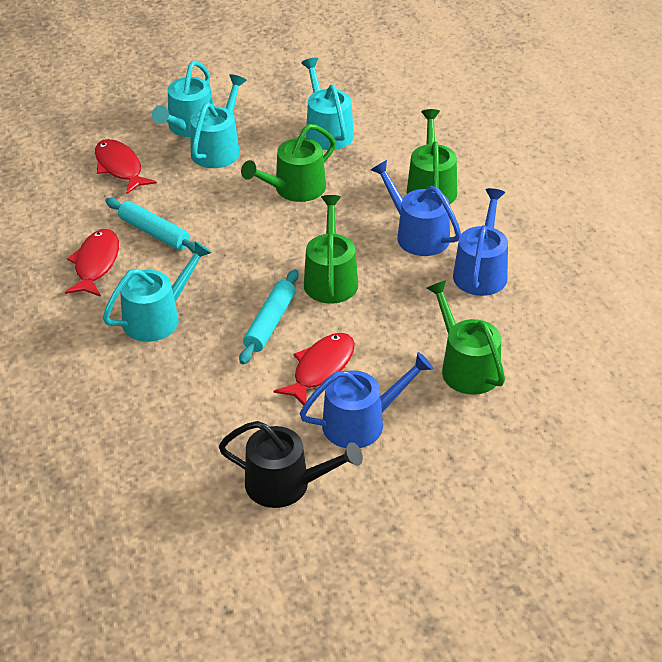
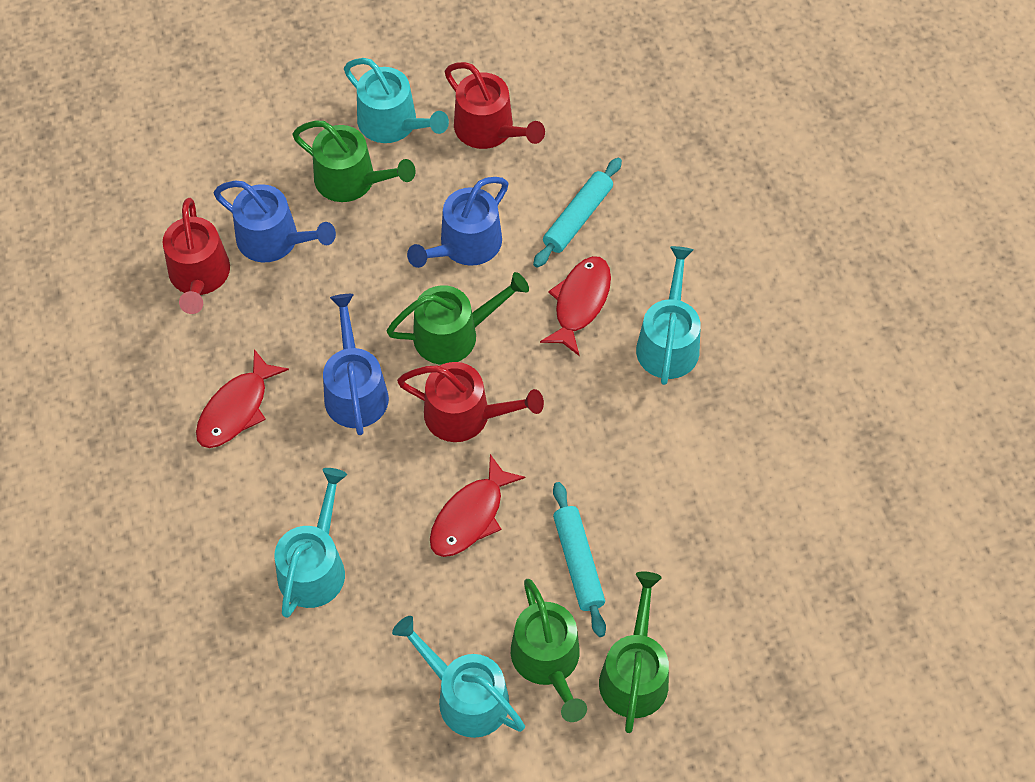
black watering can: [219,421,363,508] = 1 -> none = 0
red watering can: none = 0 -> [163,198,230,314] [397,362,544,442] [445,62,545,149] = 3

